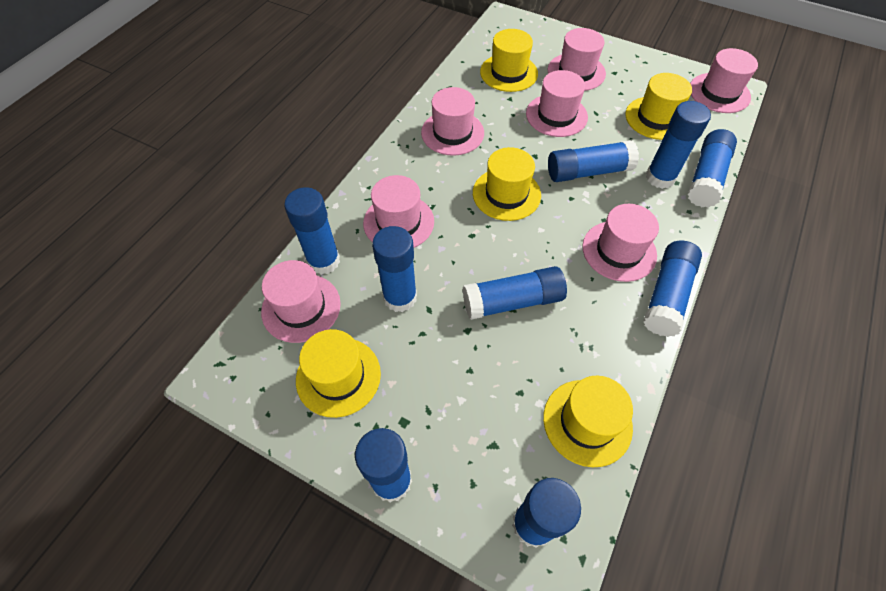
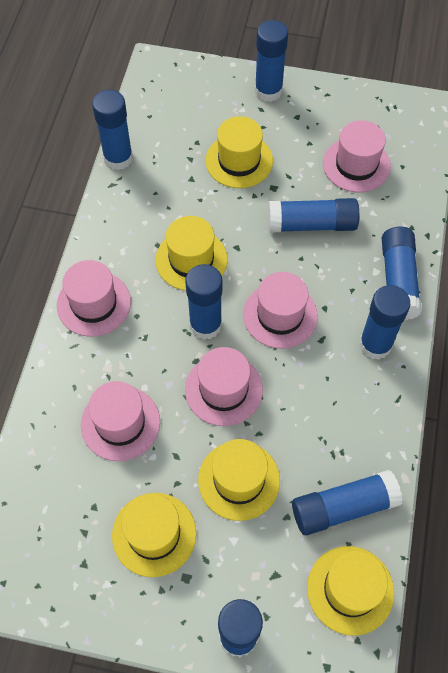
blue glue stick: [284,187,340,275] [355,428,412,503] [372,226,417,312] [463,266,567,320] [512,478,581,548] [548,140,639,182] [643,241,702,337] [646,101,711,189] [688,129,737,208] = 9 -> [92,90,133,170] [185,264,222,340] [218,599,263,657] [255,20,288,102] [268,198,359,233] [292,470,402,535] [359,285,410,360] [382,227,422,320] = 8
pink hat: [261,260,341,343] [363,175,434,248] [421,87,484,156] [526,70,588,137] [548,28,606,91] [582,204,659,282] [690,48,758,113] = 7 -> [57,260,131,337] [81,381,160,461] [185,347,263,426] [243,272,318,349] [323,120,391,192] = 5

